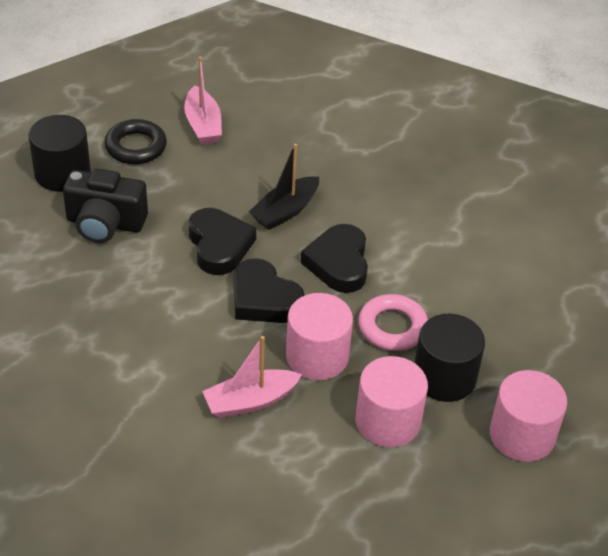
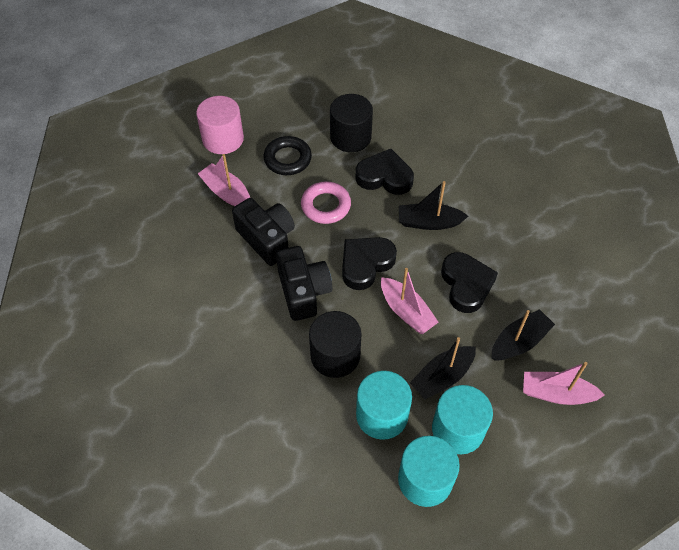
black boat: [249,144,319,230] = 1 -> [399,181,468,230] [410,337,476,399] [491,309,555,361] = 3
black camera: [63,168,148,243] = 1 -> [232,198,295,266] [276,246,332,321] = 2
pink boat: [184,57,222,144] [202,336,302,418] = 2 -> [198,154,250,206] [381,268,439,334] [523,362,605,405] = 3
pink cylinder: [286,293,353,380] [356,356,428,447] [490,370,567,462] = 3 -> [196,96,244,154] = 1
turquoise cylinder: none = 0 -> [356,371,412,440] [398,436,460,507] [432,385,493,454] = 3

